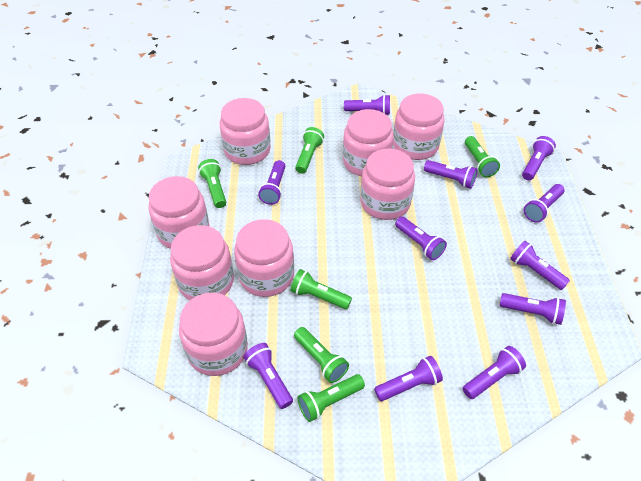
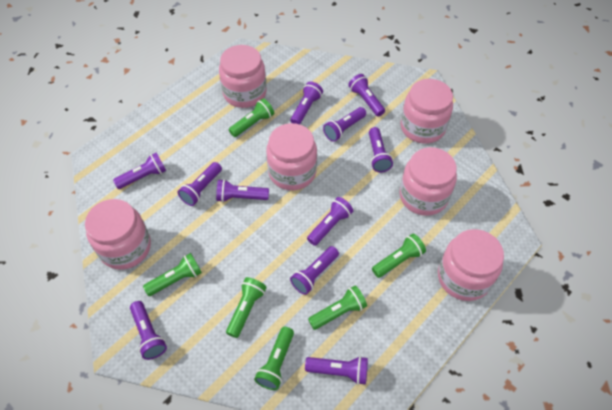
pink jar: [148,176,209,249] [170,225,234,300] [179,292,248,376] [220,98,271,165] [234,219,294,297] [343,109,394,177] [360,148,415,220] [393,94,445,160] = 8 -> [85,199,151,270] [219,45,267,108] [266,123,317,190] [400,147,457,216] [401,79,453,144] [438,229,504,301] = 6

